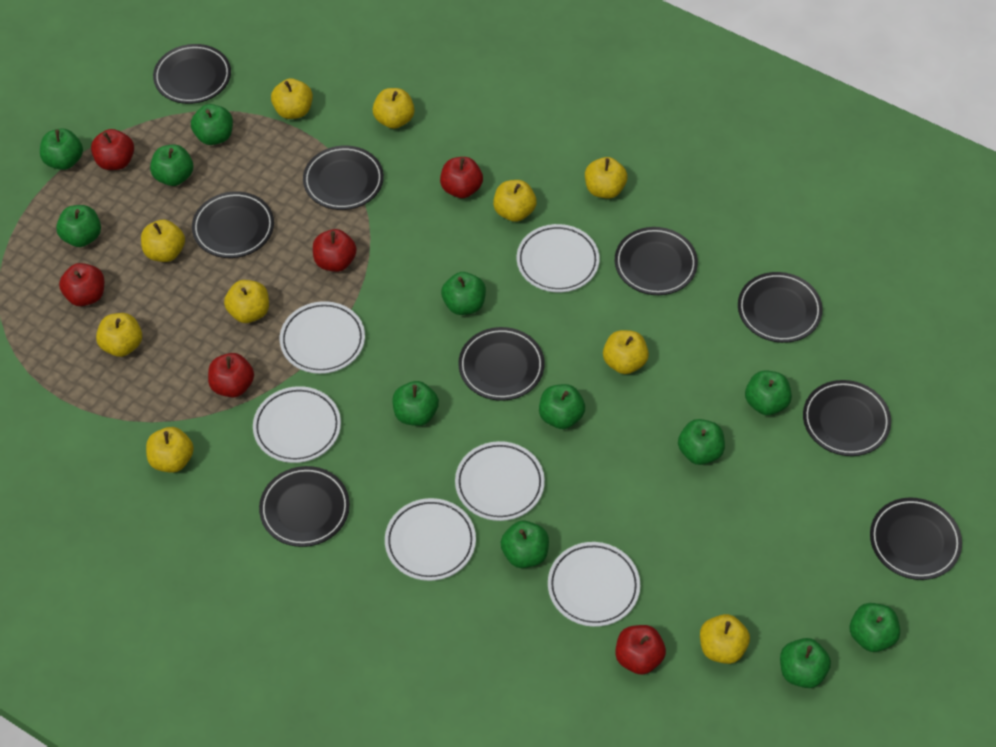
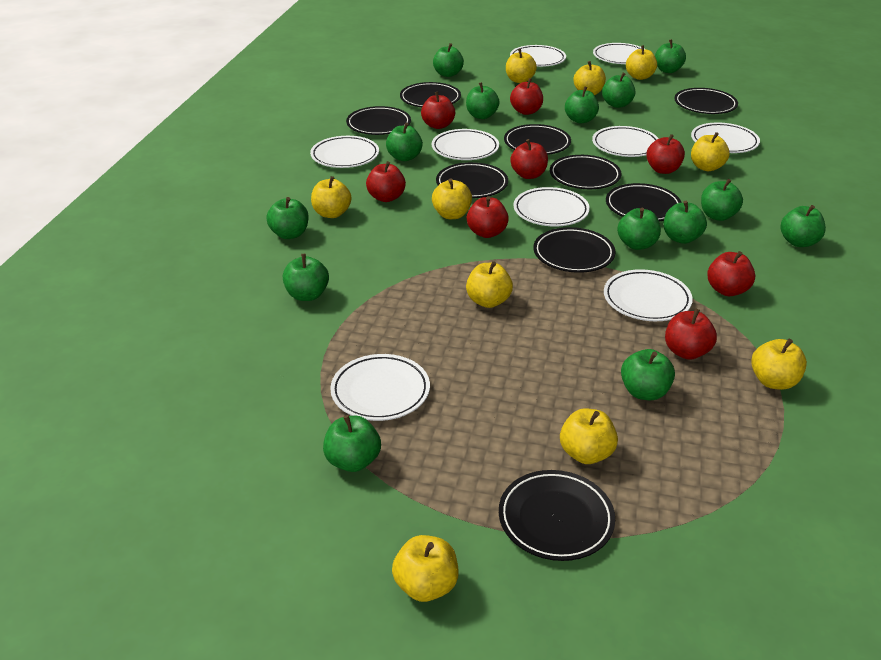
green apple: [40,128,83,170] [56,205,101,247] [150,144,193,186] [191,104,233,145] [393,381,439,426] [441,272,486,315] [501,521,549,568] [539,384,585,429] [678,419,725,465] [745,371,792,415] [780,638,831,688] [850,603,900,652] = 12 -> [266,197,309,239] [283,254,329,301] [323,415,381,472] [386,123,423,161] [433,43,464,77] [466,82,499,119] [565,86,599,124] [602,73,635,108] [617,208,661,250] [621,349,675,400] [655,39,686,73] [664,201,707,244] [701,179,743,221] [780,205,826,247] = 14
red apple: [59,263,104,306] [91,129,134,170] [208,353,254,398] [313,229,357,272] [440,157,483,198] [615,625,666,675] = 6 -> [366,161,406,202] [421,91,455,129] [467,196,509,238] [510,78,543,115] [510,139,548,179] [646,134,685,174] [665,309,717,360] [707,251,755,296] = 8
white plate: [253,386,341,463] [280,301,365,374] [385,498,476,581] [455,441,545,521] [517,224,600,292] [548,542,640,627] = 6 -> [310,136,379,168] [330,354,430,421] [432,129,499,160] [510,45,566,67] [513,187,590,226] [592,126,659,157] [593,43,641,64] [604,269,693,321] [691,122,760,153] = 9

